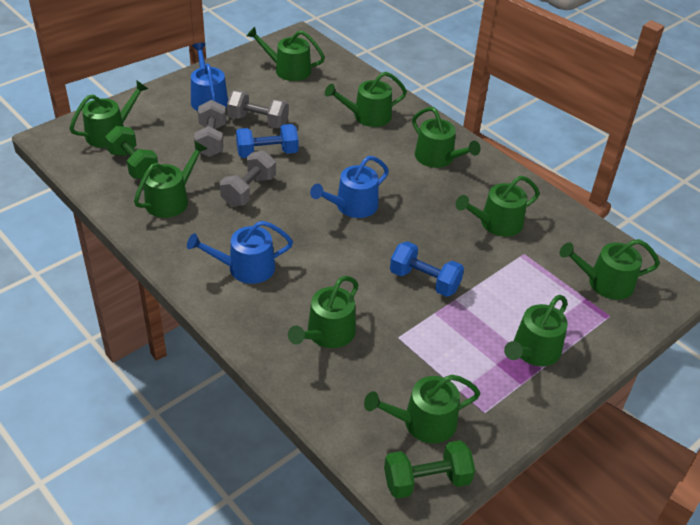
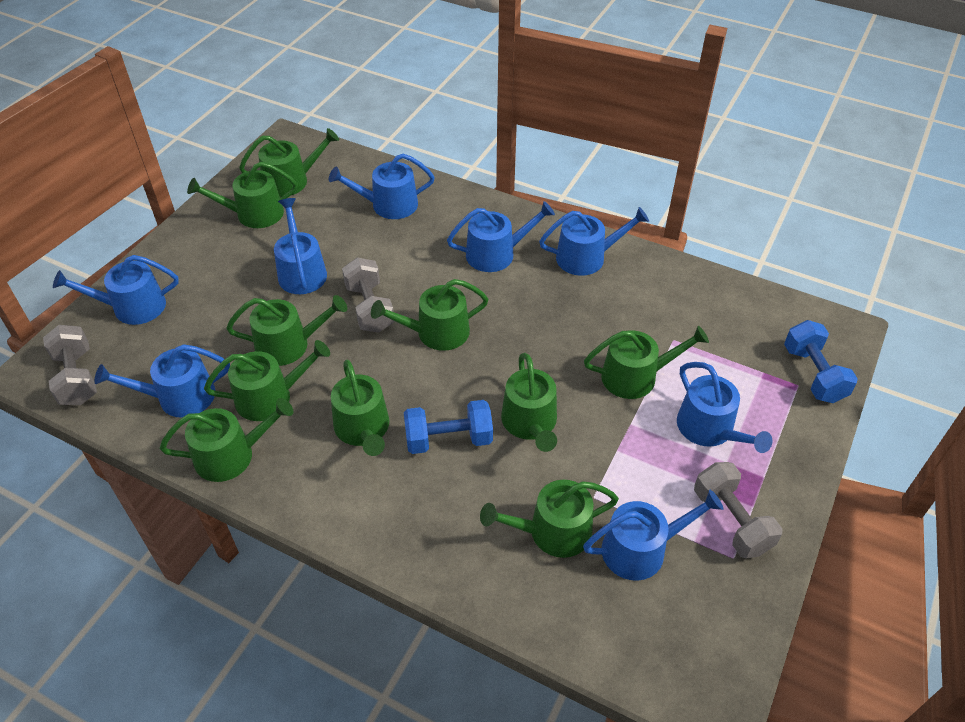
blue watering can: [187,221,293,284] [191,43,228,111] [310,156,389,218] = 3 -> [53,255,179,325] [94,344,230,418] [274,198,327,294] [329,154,435,219] [447,201,555,272] [539,207,649,276] [583,490,724,581] [677,362,773,453] = 8
green dumbbell: [105,126,158,179] [384,440,475,499] = 2 -> none = 0

